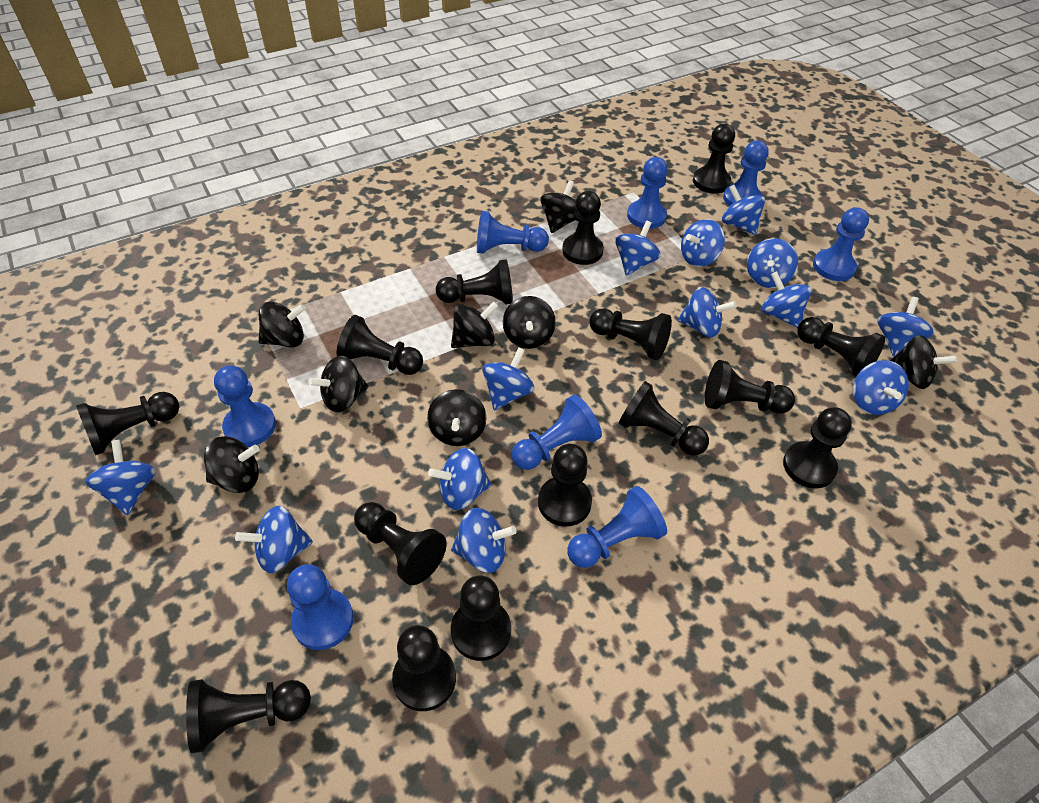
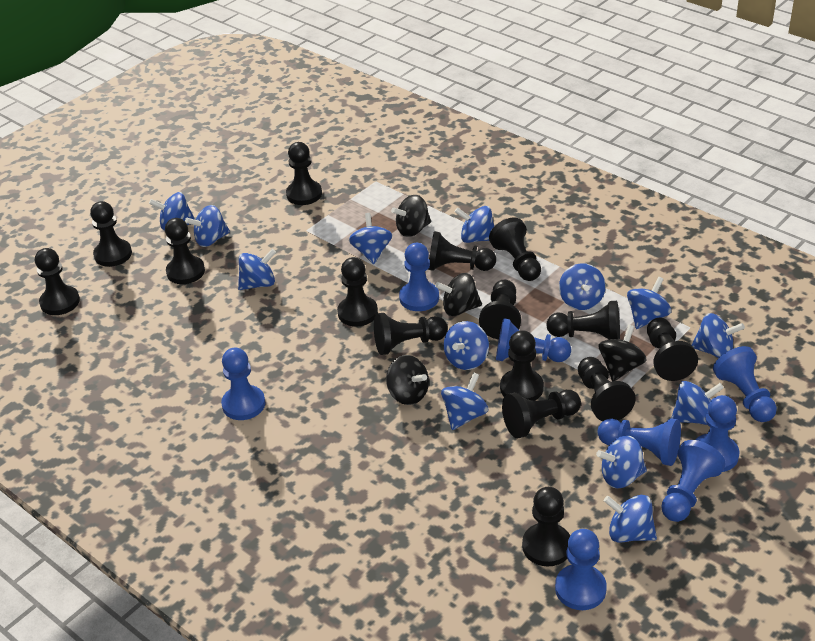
black spinning top: [204,436,260,493] [259,302,306,348] [308,356,368,413] [427,389,486,446] [451,302,498,348] [503,296,556,349] [540,180,576,233] [890,335,957,389] = 8 -> [386,355,429,405] [391,195,431,237] [435,273,482,316] [599,325,646,381] = 4

